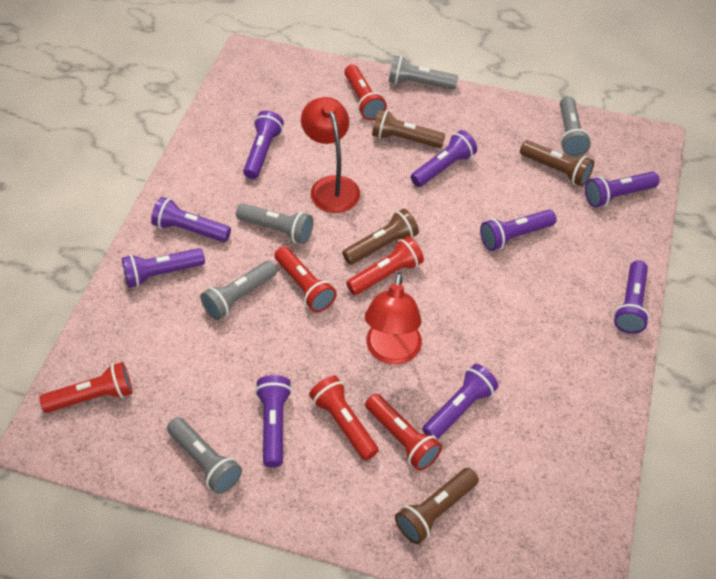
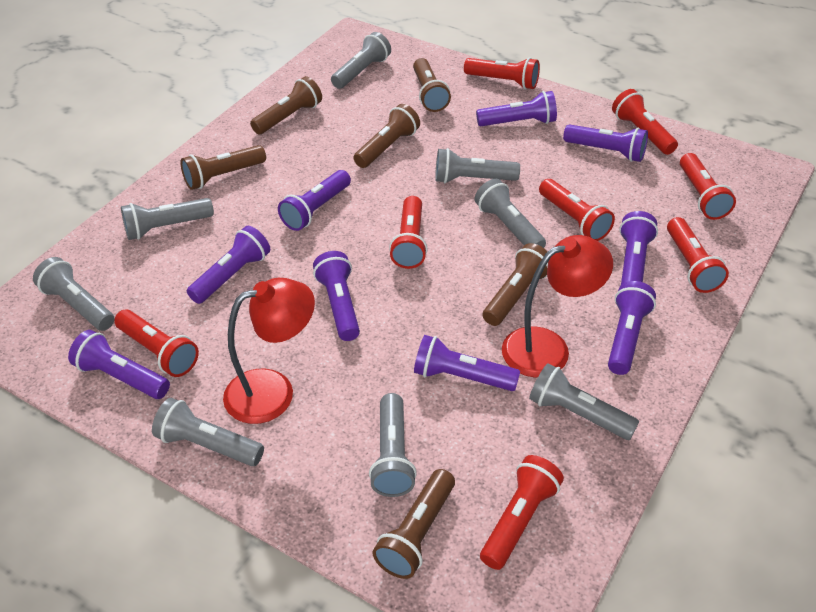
brown flashlight: [342,208,419,265] [372,109,445,148] [395,468,479,544] [520,140,594,187] = 4 -> [180,145,266,190] [250,76,322,134] [353,104,420,168] [372,469,455,579] [413,58,451,112] [483,243,548,326] = 6
grey flashlight: [167,417,242,494] [200,261,277,320] [236,204,313,244] [389,56,458,90] [560,96,591,157] = 5 -> [33,257,115,331] [121,198,214,240] [152,398,264,466] [331,32,391,89] [369,393,417,497] [435,148,520,183] [475,179,546,248] [529,363,639,440] = 8
red flashlight: [39,362,132,413] [275,246,337,312] [309,376,379,461] [344,65,387,120] [346,236,424,295] [365,394,442,471] = 6 -> [114,310,199,377] [389,196,428,269] [464,57,540,89] [480,455,564,570] [539,179,615,241] [612,89,678,155] [667,217,729,293] [680,153,736,220] = 8

